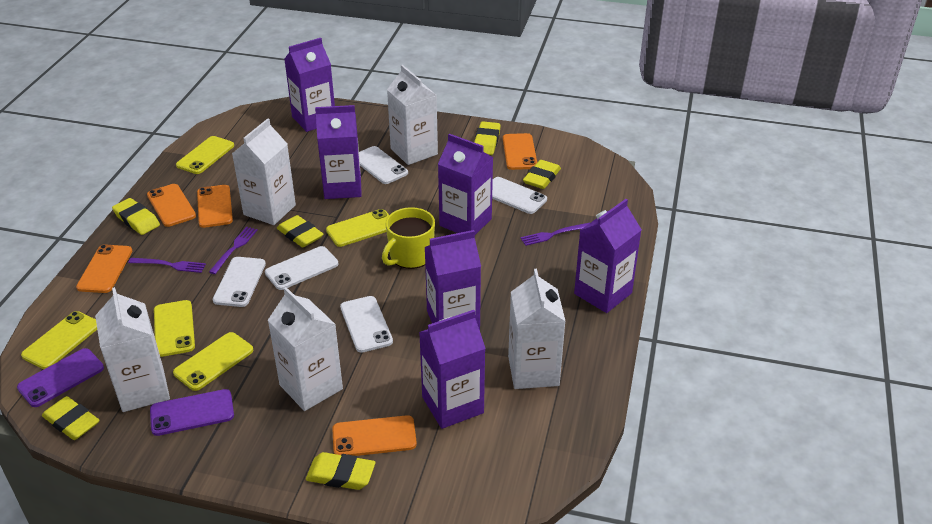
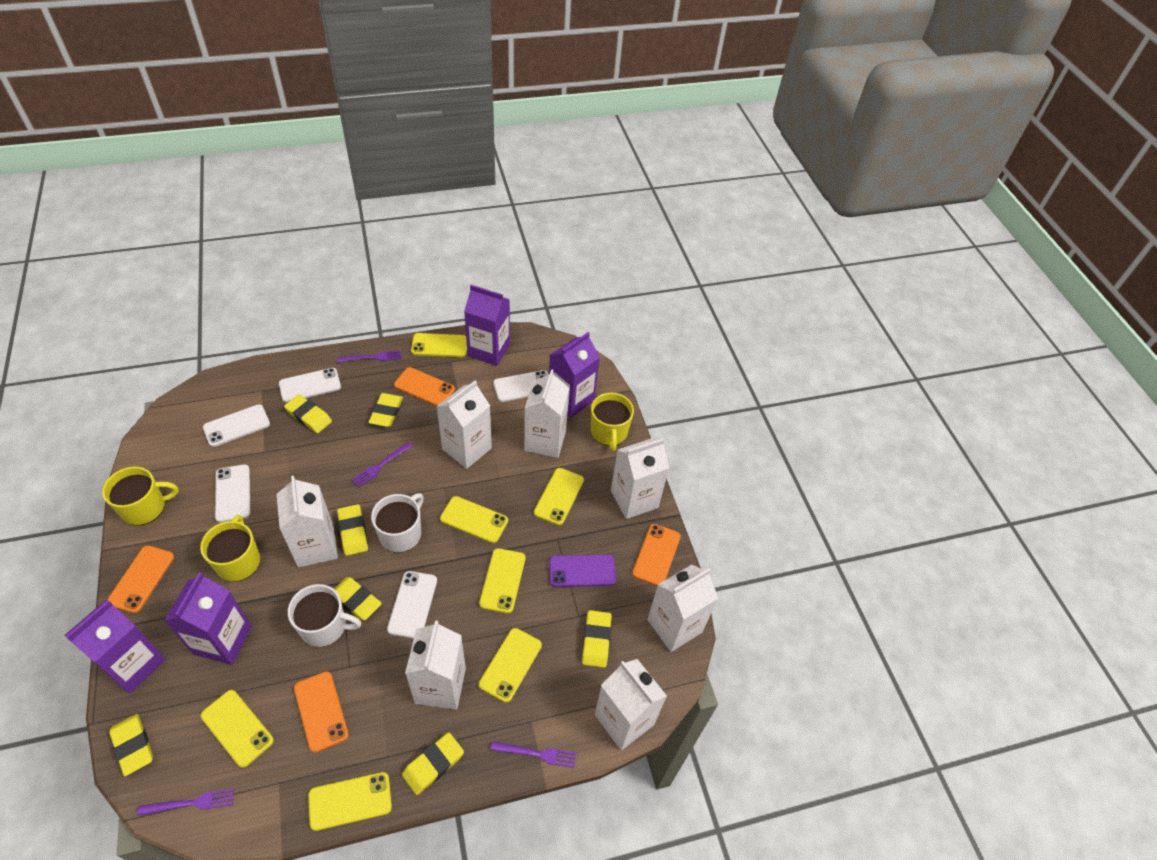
orange phone: [76,244,132,293] [147,184,196,227] [197,185,233,228] [332,415,417,456] [503,133,537,170] = 5 -> [107,546,174,613] [294,671,349,753] [394,367,455,406] [632,524,681,586] = 4
purple carton: [284,38,335,132] [315,105,362,199] [419,310,486,429] [425,230,481,330] [438,134,493,235] [574,199,642,313] = 6 -> [64,600,166,693] [164,572,252,665] [464,285,510,366] [549,332,600,418] = 4
purple fork: [128,258,206,273] [209,227,258,274] [520,223,589,246] = 3 -> [137,789,234,816] [337,350,402,363] [352,442,413,487] [491,741,577,768] = 4
purple phone: [17,348,104,407] [150,389,234,436] = 2 -> [549,554,616,587] = 1
white carton: [95,287,170,412] [232,118,296,225] [268,287,343,411] [387,65,438,165] [508,269,566,389] = 5 -> [277,476,338,567] [405,621,466,710] [436,380,492,469] [524,369,569,458] [595,659,667,750] [611,438,669,519] [647,565,718,652] = 7
white mug: none = 0 -> [288,584,361,647] [371,493,424,553] = 2
yellow eraser: [42,396,100,440] [112,198,160,235] [277,215,324,247] [306,452,375,490] [474,121,501,155] [523,160,561,189] = 6 -> [109,714,153,776] [284,394,332,433] [334,577,382,620] [337,504,368,556] [368,393,403,427] [402,732,464,795] [582,610,612,668] = 7
yellow mug: [382,207,435,269] = 1 -> [102,467,179,526] [200,515,260,582] [591,392,634,452] = 3
yellow phone: [21,311,97,369] [154,300,195,357] [173,332,254,391] [176,136,234,174] [326,209,389,247] = 5 -> [201,690,274,768] [308,772,392,831] [411,333,467,357] [440,496,508,543] [479,548,526,614] [479,628,542,703] [534,468,584,525] = 7

